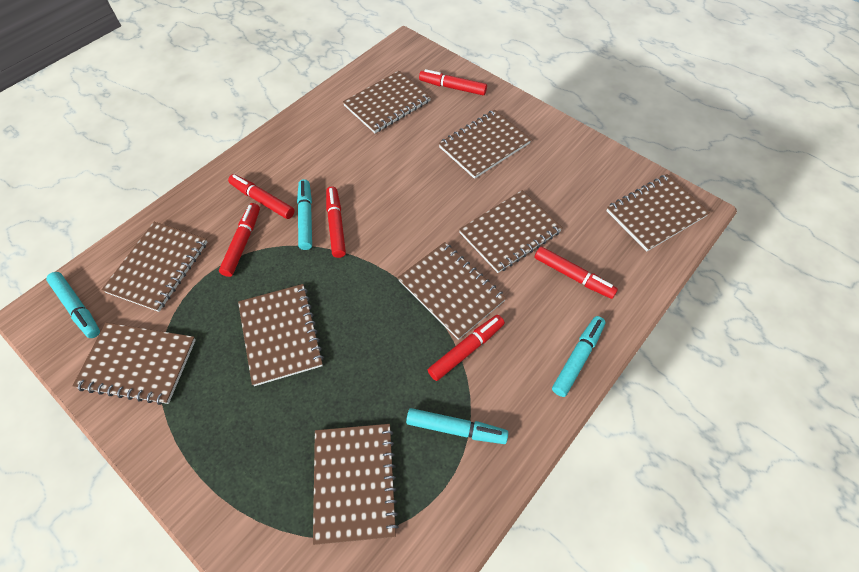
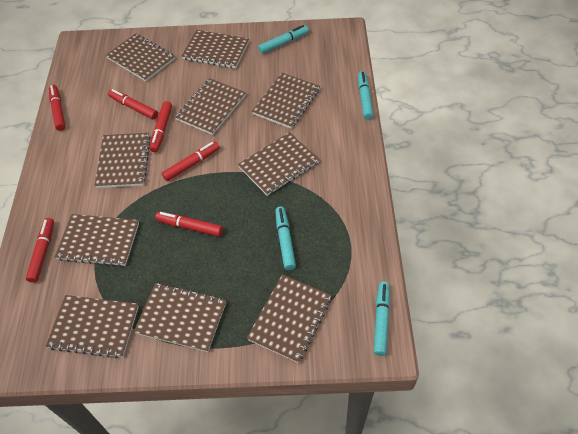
brown notebook: [73,322,196,405] [101,222,208,312] [238,284,324,386] [313,424,399,545] [343,71,431,133] [397,242,506,340] [439,110,532,179] [459,190,563,273] [606,174,710,252] = 9 -> [46,295,139,358] [55,214,139,267] [94,133,151,188] [106,33,175,82] [134,283,226,352] [175,78,246,135] [182,30,249,69] [238,132,319,196] [247,274,332,363] [252,73,320,129] = 10

